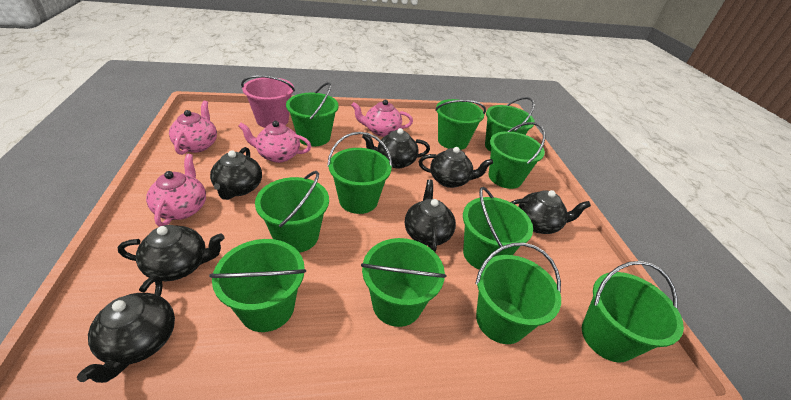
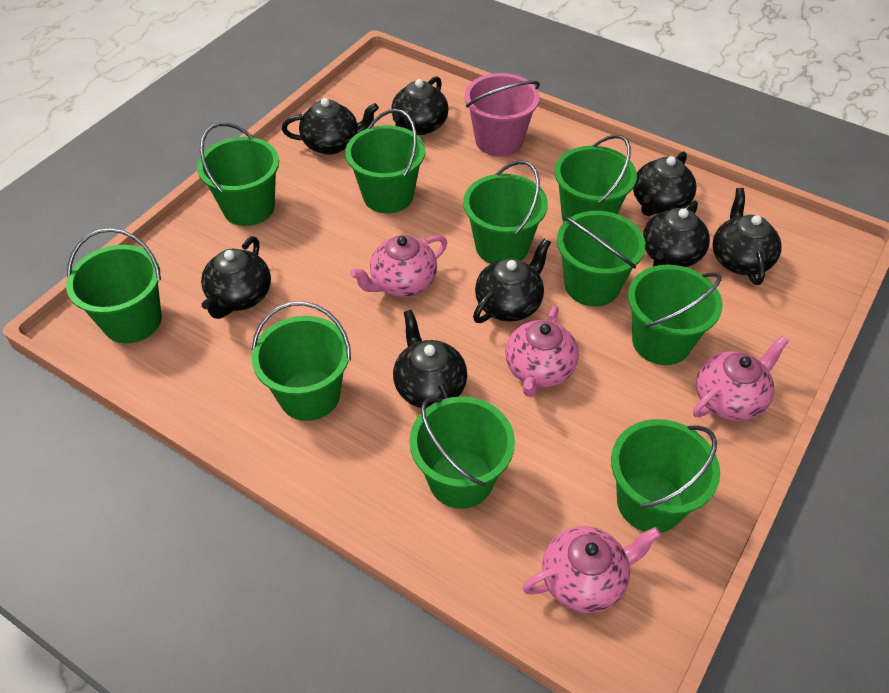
black teapot: [77,276,175,383] [118,225,225,281] [210,147,262,200] [362,128,430,168] [405,180,456,252] [419,147,493,188] [511,190,591,234] = 7 -> [201,237,271,319] [282,98,379,155] [391,76,449,135] [393,310,467,408] [473,238,551,323] [633,151,697,216] [643,200,710,267] [712,188,782,285] = 8
green bucket: [209,239,306,332] [255,171,329,253] [286,82,339,146] [327,132,392,214] [361,238,447,327] [435,99,486,150] [463,187,533,269] [475,243,561,344] [485,97,535,152] [489,122,546,189] [582,261,684,362] = 11 -> [66,228,162,344] [197,123,279,226] [252,301,351,421] [345,109,425,213] [410,396,515,509] [463,160,548,264] [554,135,637,222] [557,211,645,306] [611,419,720,533] [628,265,723,365] = 10

